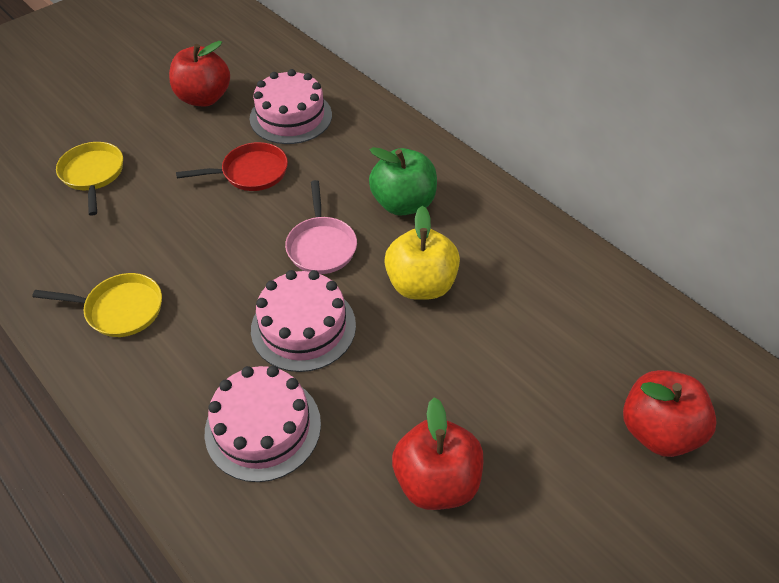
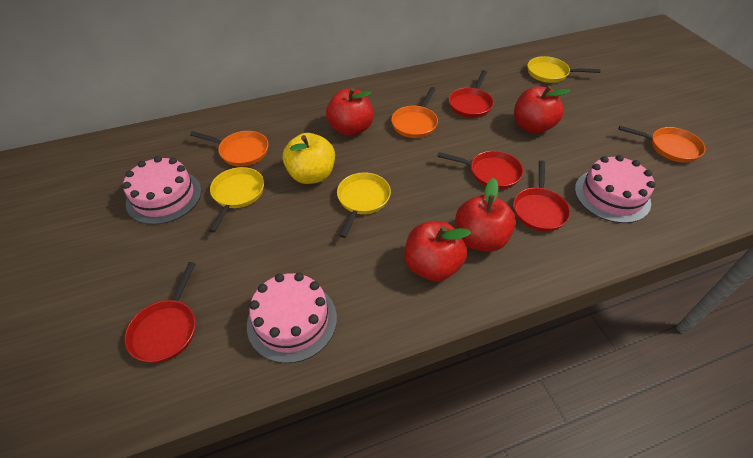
green apple: [369,147,437,216] = 1 -> none = 0
orange pan: none = 0 -> [190,131,268,166] [391,87,438,138] [619,126,705,163] = 3
pink pan: [285,180,357,274] = 1 -> none = 0
red apple: [169,41,230,106] [392,397,483,510] [623,370,717,457] = 3 -> [326,88,374,136] [404,221,471,282] [456,178,516,252] [514,86,571,134] = 4
red pan: [176,142,288,191] = 1 -> [124,262,196,363] [437,151,523,189] [449,70,494,118] [513,160,570,232] = 4
yellow pan: [32,273,162,337] [56,142,123,216] = 2 -> [209,167,264,233] [337,173,391,238] [528,56,600,83] = 3

